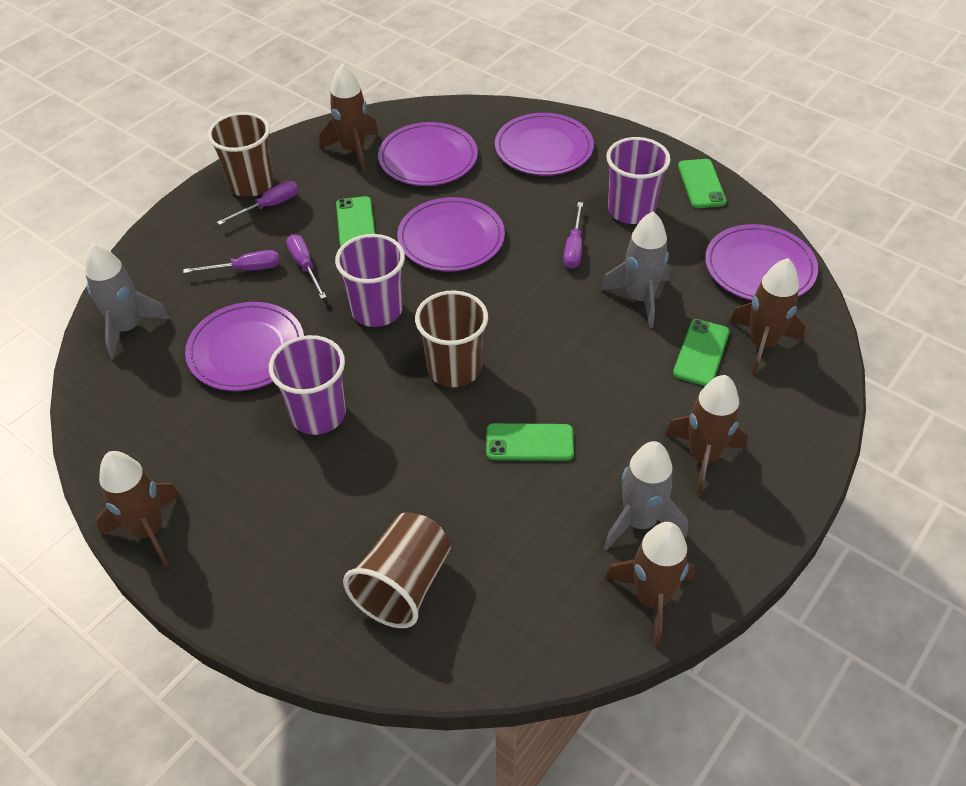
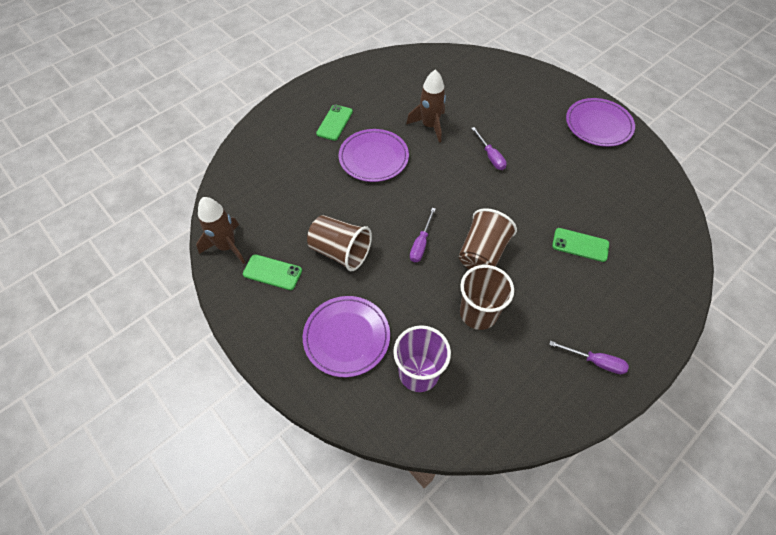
brown rocket: [96,451,180,567] [319,64,379,172] [605,522,695,647] [666,375,748,496] [730,258,805,375] = 5 -> [196,197,245,264] [406,69,446,143] = 2
green phone: [336,196,375,247] [486,423,574,461] [673,319,730,386] [678,159,727,208] = 4 -> [243,254,302,290] [316,105,353,141] [552,228,609,262] = 3
grey rocket: [85,243,170,359] [601,211,670,328] [604,441,688,550] = 3 -> none = 0
purple cup: [269,335,346,435] [335,234,405,327] [606,137,671,224] = 3 -> [393,325,451,392] = 1
purple plate: [185,302,304,391] [378,122,478,186] [397,197,505,272] [495,113,594,176] [705,224,818,301] = 5 -> [303,296,390,377] [339,129,409,182] [566,98,635,147] = 3
purple screwdriver: [183,250,280,273] [217,181,298,225] [286,234,327,299] [563,202,583,269] = 4 -> [410,208,436,262] [471,127,507,170] [549,341,629,374] = 3

